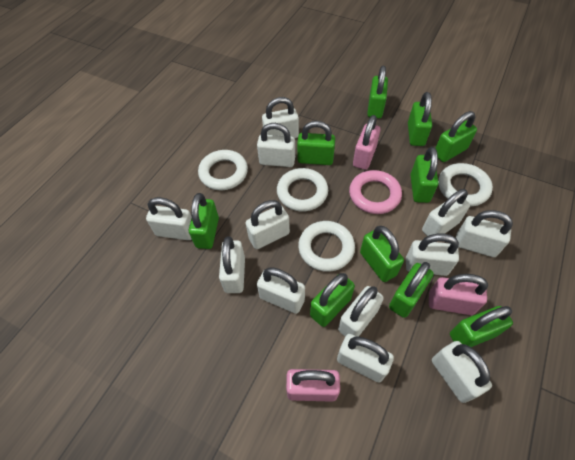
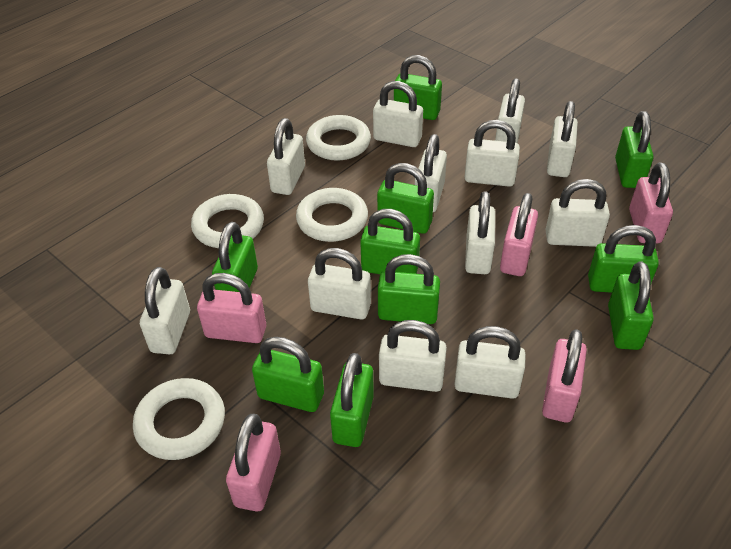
pink padlock: [286,369,340,402] [353,115,380,170] [429,274,488,315] = 3 -> [197,273,266,343] [226,414,281,512] [500,193,538,276] [542,329,587,422] [629,163,673,243] = 5
pink ring: [349,170,402,214] = 1 -> none = 0

